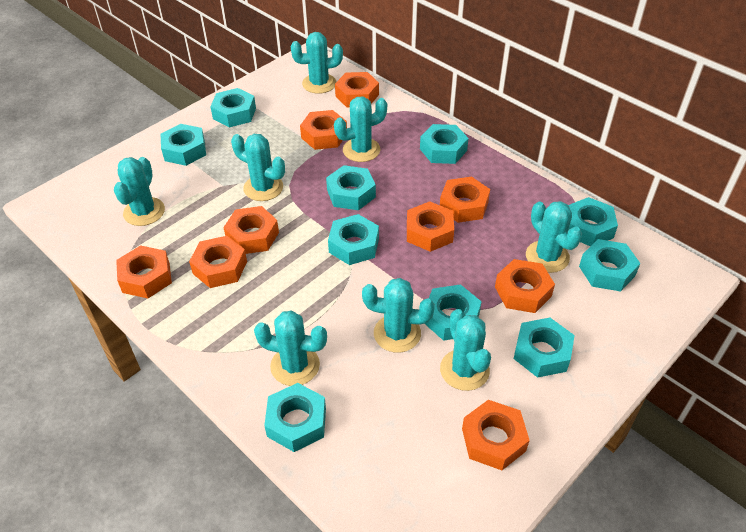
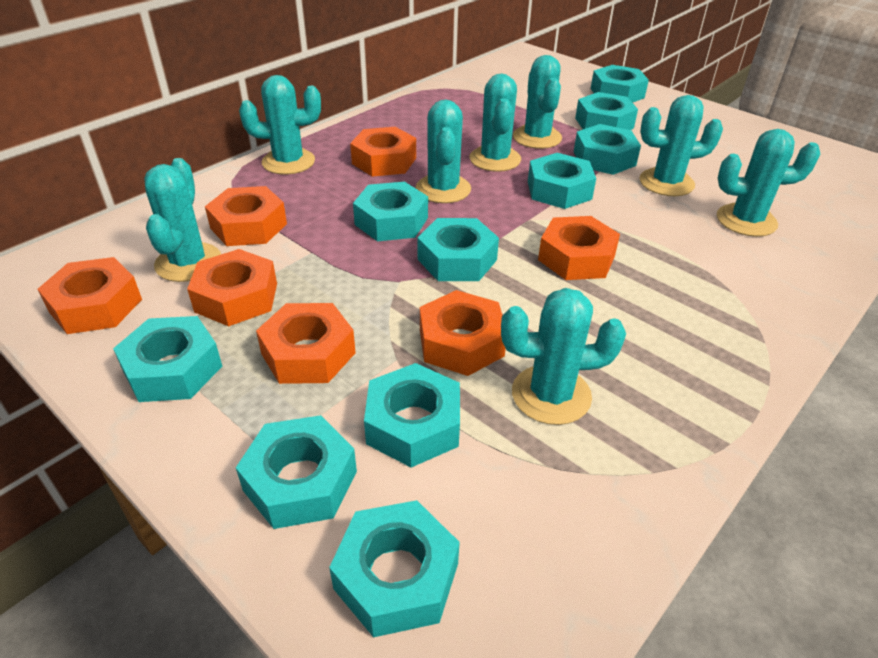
orange nut: [116,245,172,298] [189,236,247,288] [223,206,279,254] [300,110,347,150] [335,72,379,107] [407,201,454,252] [440,176,490,223] [462,400,530,470] [495,259,555,313] = 9 -> [38,257,142,334] [187,249,277,326] [205,186,287,246] [256,303,356,384] [350,127,416,177] [420,290,506,376] [538,216,620,280] = 7

